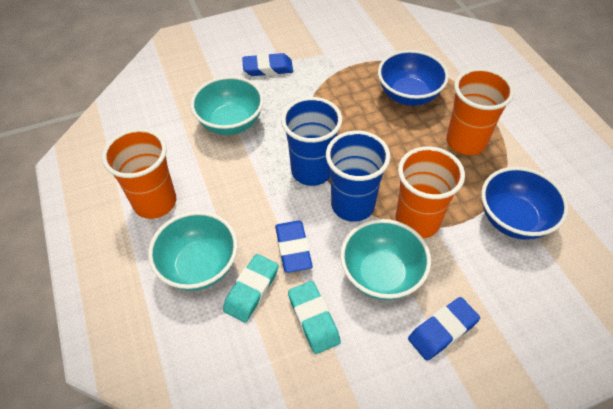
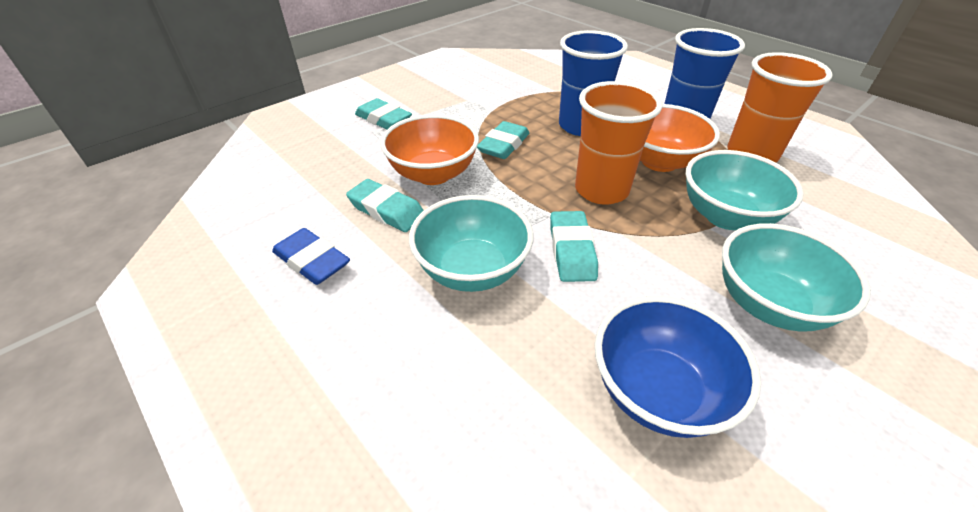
blue bowl: [378,50,449,106] [481,167,569,240] = 2 -> [594,296,761,438] = 1
blue eraser: [242,53,293,76] [275,221,313,273] [408,297,480,361] = 3 -> [272,228,350,285] = 1
orange bowl: none = 0 -> [380,114,479,185] [640,104,720,172] = 2
orange cup: [102,128,176,219] [395,146,465,239] [446,68,515,155] = 3 -> [575,81,663,205] [727,52,833,162] = 2
turquoise eraser: [223,254,279,323] [288,281,341,354] = 2 -> [346,179,424,232] [355,98,412,130] [477,121,530,159] [550,211,598,282] = 4

